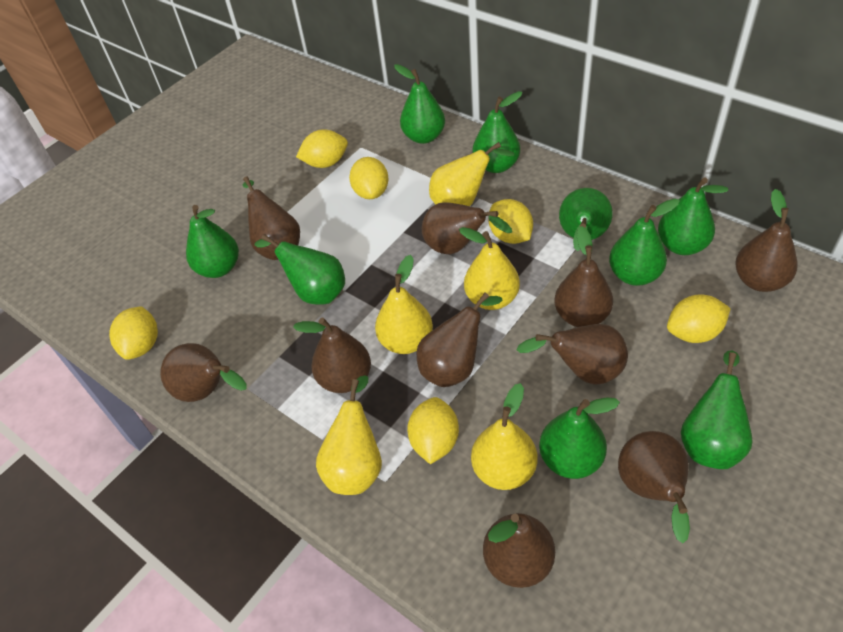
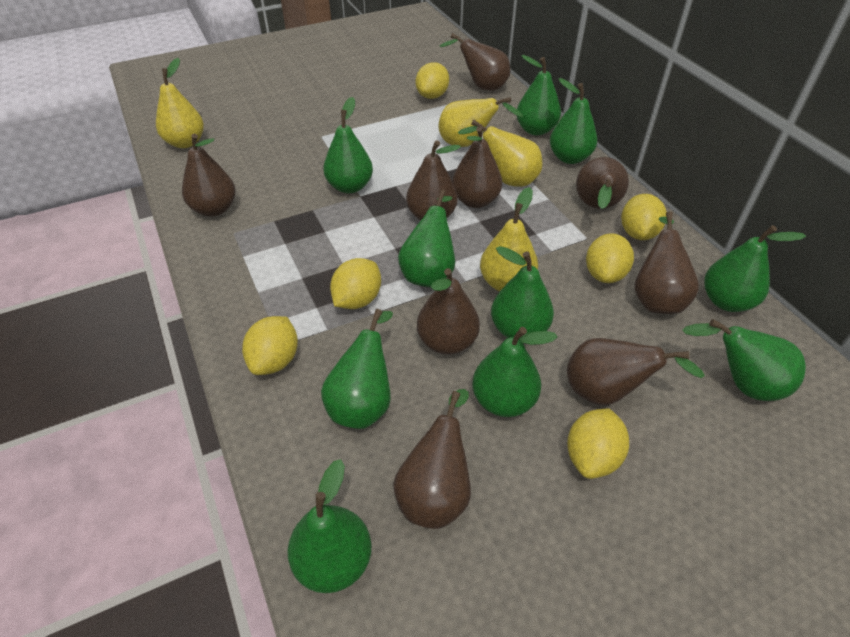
brown pear: [160,343,247,402] [243,176,300,260] [293,318,371,393] [417,292,502,387] [422,202,512,254] [483,513,555,588] [517,324,628,385] [554,226,613,327] [618,431,690,543] [735,189,797,292] = 10 -> [182,134,236,216] [393,389,471,529] [406,140,461,221] [417,268,480,355] [440,33,510,91] [452,127,502,208] [567,338,705,405] [576,157,629,209] [634,212,699,314] = 9
green pear: [186,205,239,278] [255,234,345,305] [394,64,445,144] [473,91,523,173] [539,397,620,479] [559,188,613,251] [609,199,680,286] [658,177,728,255] [681,350,753,469] = 9 -> [287,459,372,593] [321,309,393,429] [323,97,373,193] [398,189,455,287] [472,327,558,417] [491,246,554,338] [516,55,561,135] [550,78,597,164] [682,319,806,401] [704,225,806,312] = 10
yellow pear: [316,375,382,495] [375,255,433,354] [429,142,515,206] [459,227,520,310] [471,383,537,490] = 5 -> [156,58,204,148] [439,97,523,147] [458,119,542,187] [480,187,538,291] = 4

